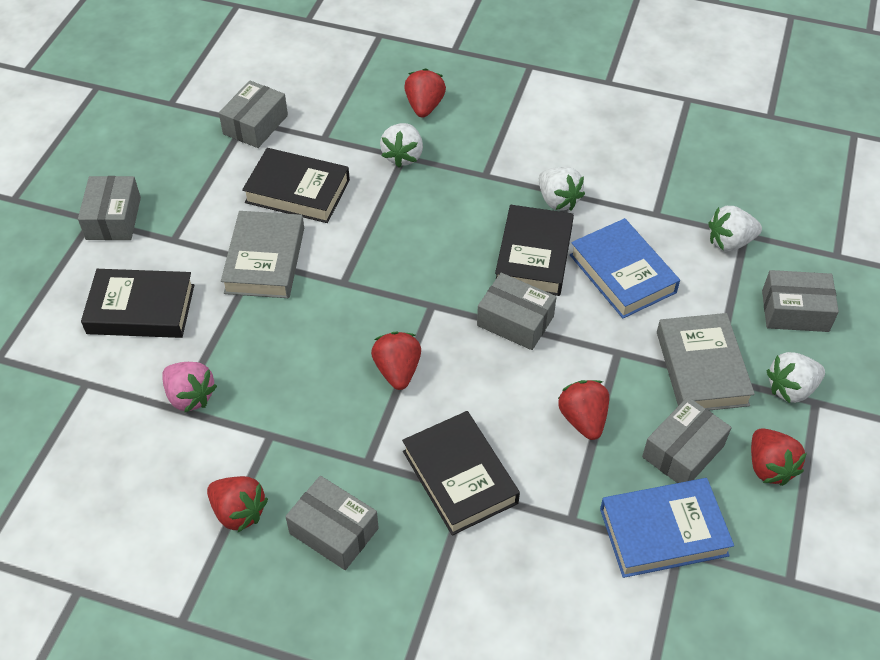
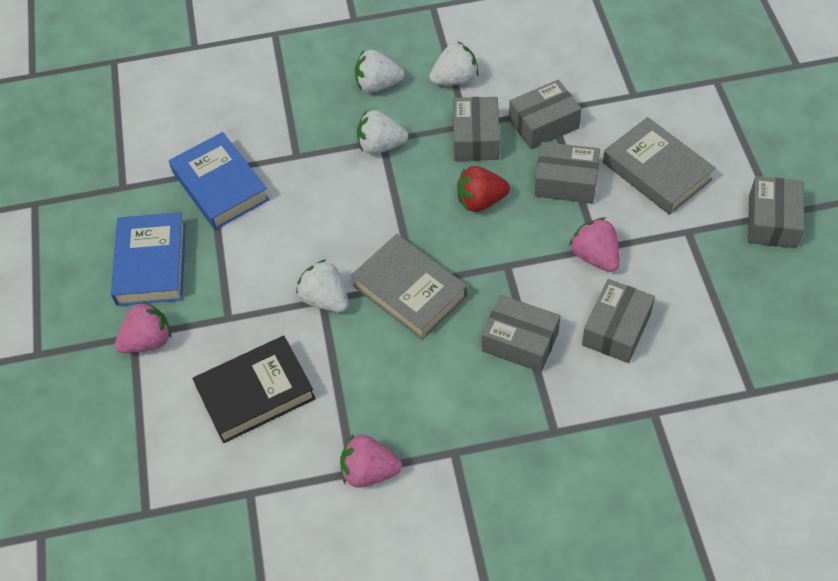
black book: [81,269,194,338] [242,148,350,223] [402,411,520,535] [495,205,574,296] = 4 -> [192,336,316,443] = 1
pink strawberry: [162,362,217,413] = 1 -> [115,301,171,353] [340,434,402,488] [569,217,620,272] = 3
red strawberry: [207,476,268,532] [371,332,421,390] [404,68,446,118] [558,380,609,440] [751,428,807,486] = 5 -> [457,166,510,212] = 1

